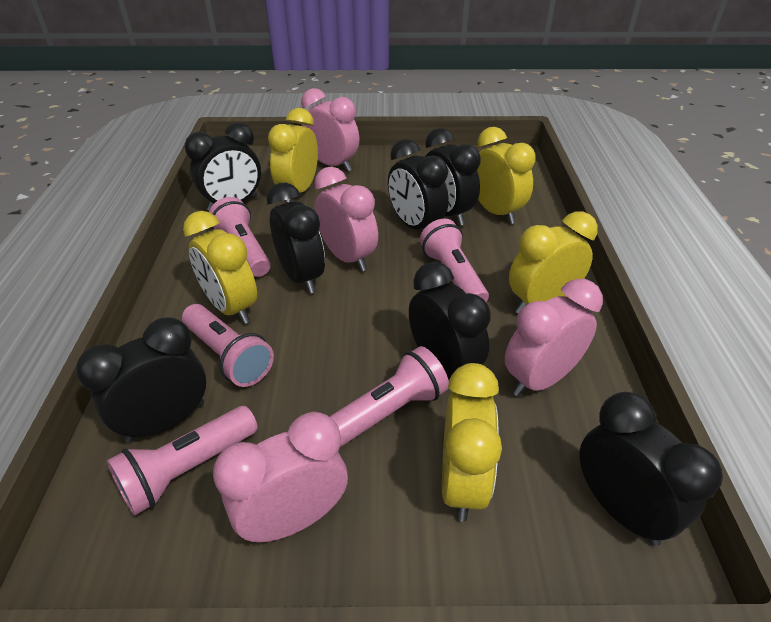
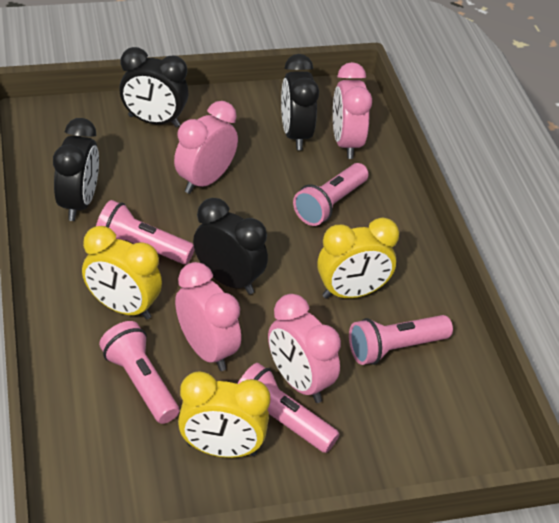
black clock: [76,317,206,442] [184,122,261,211] [267,182,325,294] [388,139,449,230] [409,262,491,379] [425,128,481,226] [579,392,723,546] = 7 -> [53,118,99,221] [119,47,189,127] [193,198,268,295] [281,54,319,150] = 4
yellow clock: [183,211,257,324] [268,108,318,202] [442,363,502,522] [477,127,536,224] [509,211,598,314] = 5 -> [82,226,162,320] [178,372,270,458] [317,217,399,299] = 3

